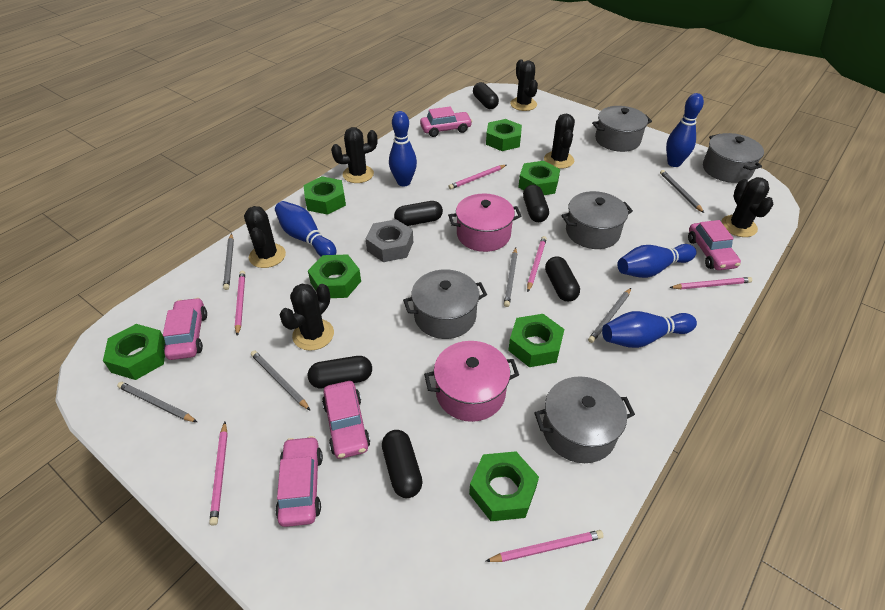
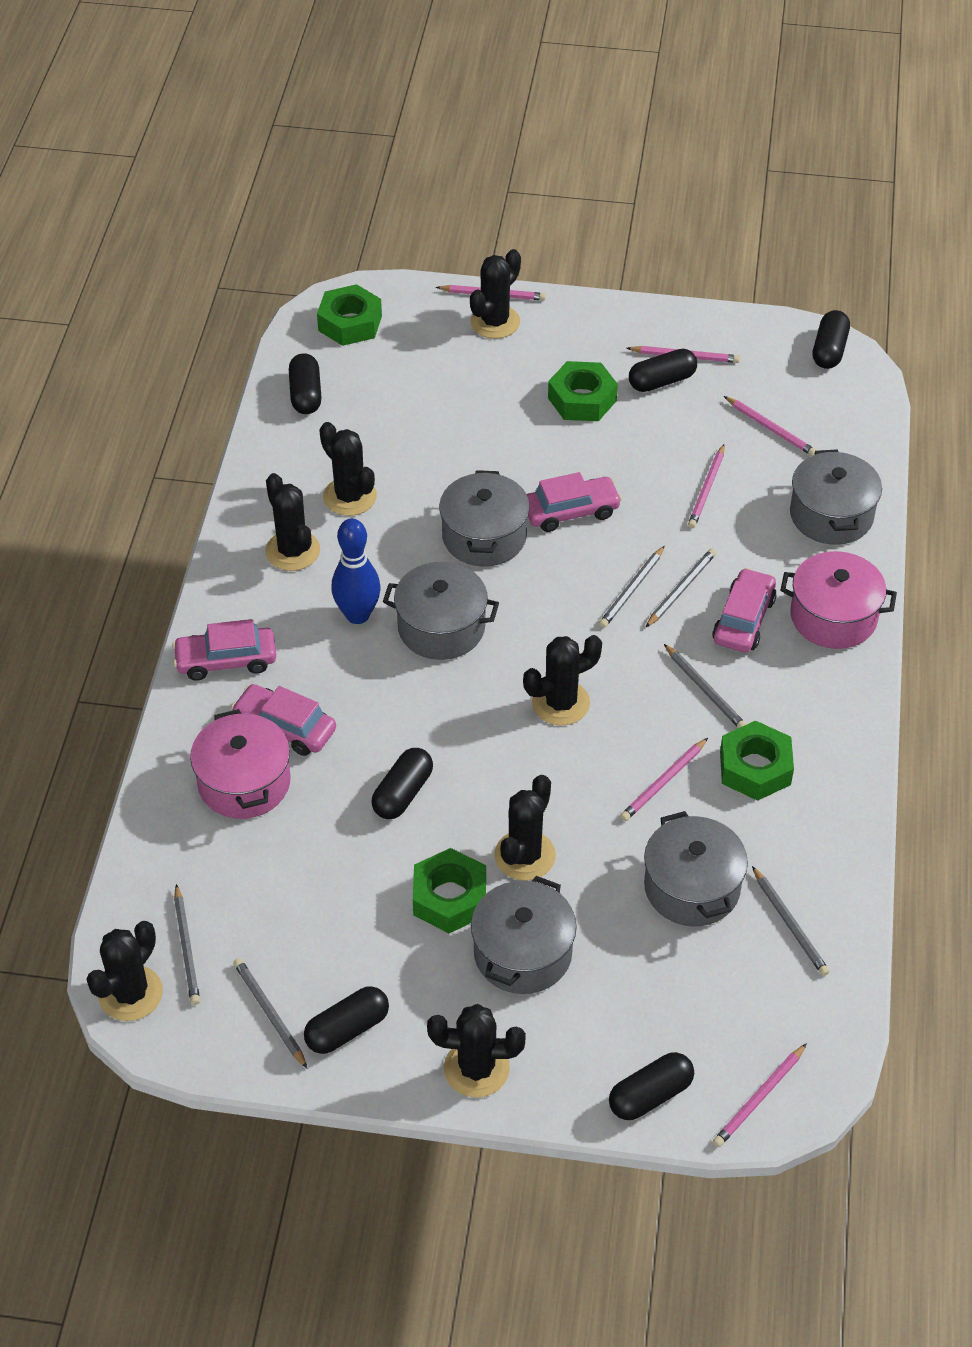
black cactus: [244,206,286,268] [279,284,334,351] [331,127,377,183] [510,59,538,111] [544,114,575,169] [721,177,773,237] = 6 -> [86,921,163,1021] [265,473,320,571] [319,422,377,516] [427,1004,526,1097] [470,249,521,339] [494,775,556,881] [523,635,602,725] = 7
blue bowling pin: [275,201,337,257] [389,111,417,186] [602,311,697,348] [617,244,697,278] [666,93,704,167] = 5 -> [331,518,381,624] = 1
green nut: [103,324,165,380] [304,176,346,215] [308,254,361,298] [469,451,539,521] [486,119,522,151] [508,314,564,367] [518,161,560,195] = 7 -> [317,284,382,346] [413,848,486,933] [548,361,618,421] [720,721,794,801] = 4
grey nut: [366,219,413,262] = 1 -> none = 0
pink car: [163,298,207,360] [275,436,323,527] [322,381,370,459] [420,107,472,137] [688,220,741,270] = 5 -> [172,619,276,680] [231,684,336,756] [527,472,622,532] [712,568,777,652] = 4

